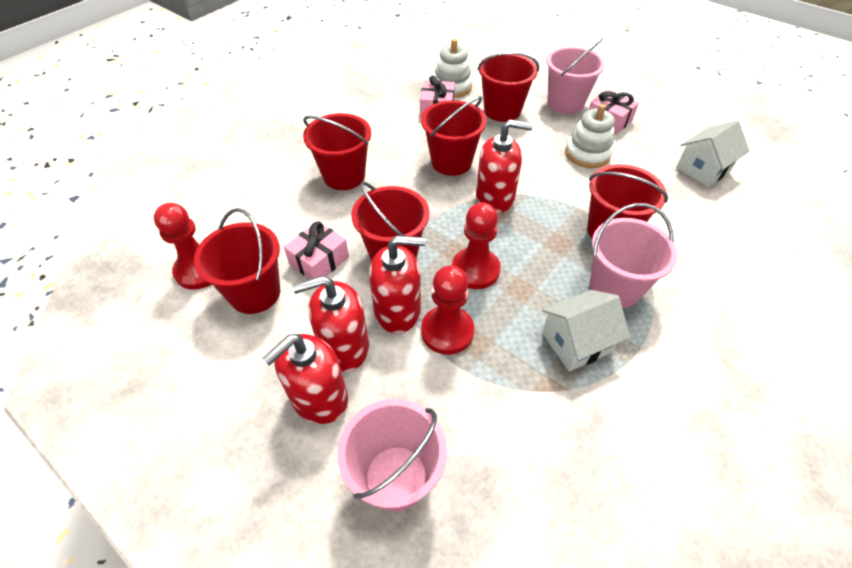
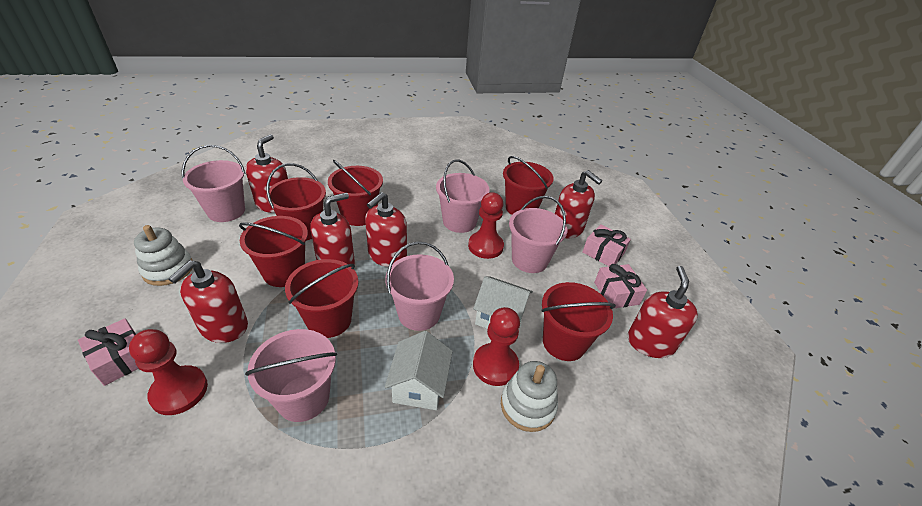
pink bucket: [337,399,447,511] [546,38,605,114] [589,203,678,308] = 3 -> [182,145,246,222] [245,329,337,422] [385,242,454,331] [436,159,490,233] [509,196,567,273] = 5
red soap dispenser: [262,334,348,424] [292,276,369,372] [369,235,426,334] [476,119,533,213] = 4 -> [168,260,248,343] [245,134,288,213] [310,193,355,265] [365,192,407,267] [555,170,602,238] [628,266,698,358] = 6

